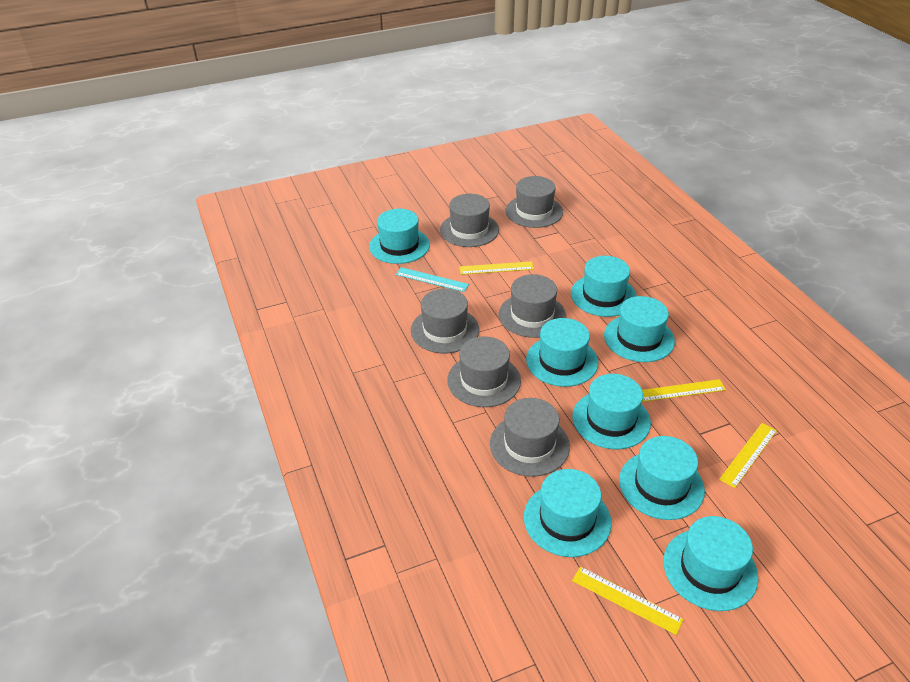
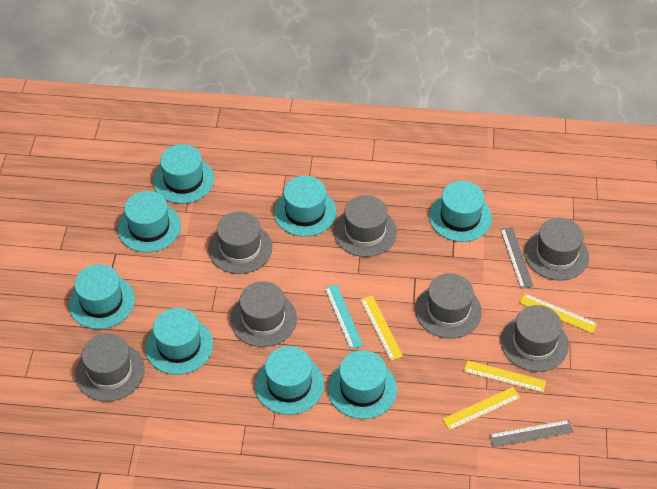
grey hat: [411,289,479,353] [440,194,499,247] [447,336,521,407] [490,398,570,477] [499,274,566,338] [506,176,563,228] = 6 -> [75,333,145,402] [208,211,272,274] [230,281,297,347] [334,195,397,257] [415,273,482,339] [501,305,569,372] [525,218,589,280] = 7
grey ruler: none = 0 -> [489,420,574,447] [500,227,533,289] = 2

